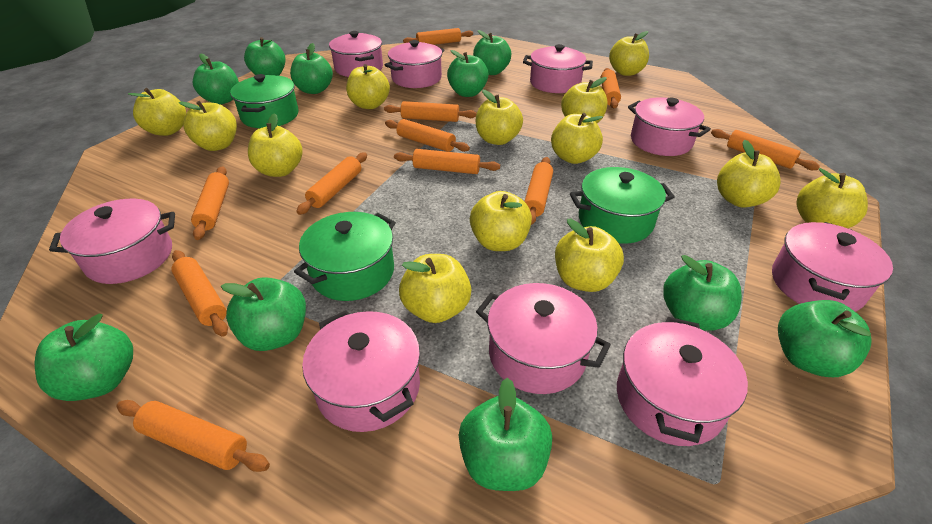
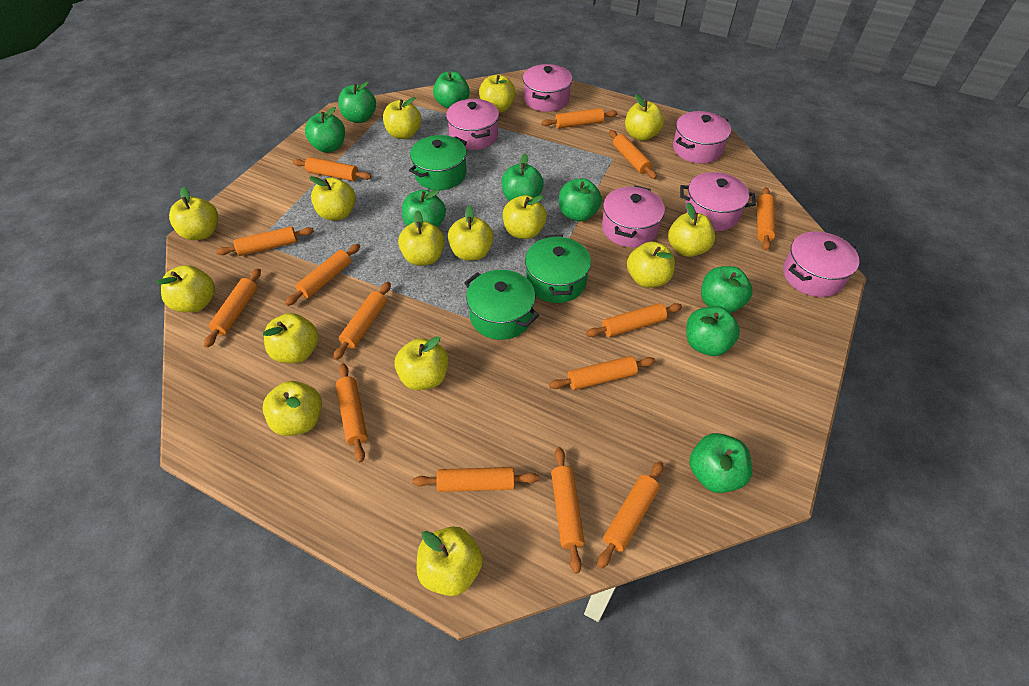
green apple: [34,314,133,401] [193,54,239,104] [221,277,306,351] [244,37,285,76] [290,43,333,94] [447,50,489,97] [459,378,552,491] [473,30,511,75] [663,255,742,331] [778,300,872,377] = 10 -> [305,107,345,153] [338,82,376,123] [402,189,446,227] [433,71,470,108] [502,153,544,201] [559,178,602,221] [686,306,740,356] [689,433,752,493] [701,266,752,313] = 9
orange rolling pin: [116,400,270,472] [171,250,228,337] [191,166,229,240] [296,152,367,215] [384,101,477,122] [385,119,470,152] [394,149,500,174] [403,28,473,45] [524,157,553,225] [601,68,621,108] [711,129,820,170] = 11 -> [204,268,261,348] [216,226,314,256] [285,244,360,306] [293,157,372,181] [333,282,391,360] [336,363,368,462] [413,467,539,492] [541,108,617,129] [549,356,655,390] [551,447,585,573] [586,303,682,337] [597,461,663,569] [609,130,657,179] [757,187,775,251] = 14
pink pot: [49,199,175,284] [302,310,420,432] [329,31,383,77] [385,40,444,88] [476,283,611,394] [523,44,593,93] [617,317,748,446] [628,97,711,156] [772,222,893,312] = 9 -> [446,99,499,150] [523,64,572,112] [602,186,665,247] [673,111,731,164] [680,172,756,231] [783,231,860,297] = 6
yellow apple: [128,88,186,136] [179,101,237,151] [248,113,303,177] [346,64,390,109] [399,254,471,323] [470,191,532,251] [476,90,523,145] [551,113,603,164] [555,219,624,292] [561,77,607,123] [609,31,649,76] [717,140,781,208] [796,168,868,228] = 13 -> [156,265,215,312] [169,187,218,240] [263,313,319,363] [263,381,322,436] [309,176,356,220] [383,97,421,139] [394,336,448,390] [398,210,445,266] [417,526,483,596] [448,205,494,261] [479,74,516,113] [503,195,547,239] [625,94,664,141] [627,241,675,288] [668,202,715,257] = 15

